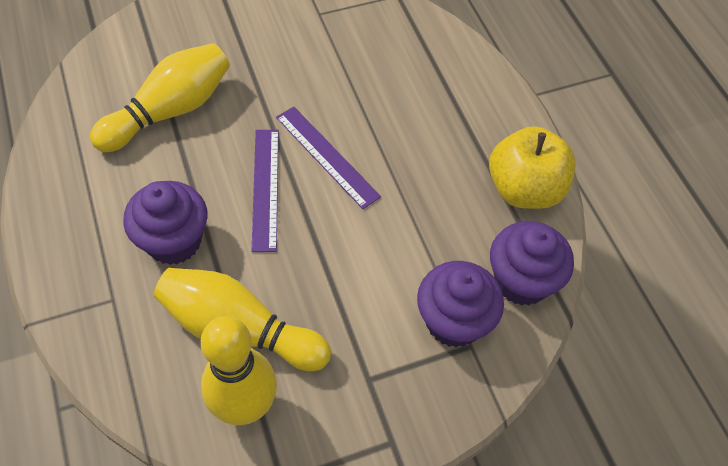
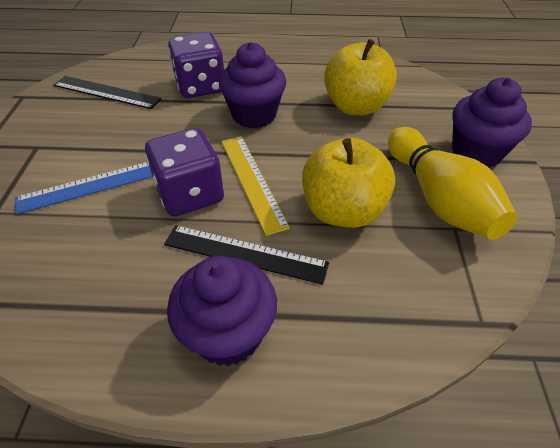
black ruler: none = 0 -> [53,76,161,109] [164,225,329,285] = 2
blue ruler: none = 0 -> [15,162,152,215] = 1
purple dice: none = 0 -> [145,128,224,217] [168,32,224,98] = 2
purple ruler: [252,130,279,252] [276,106,381,209] = 2 -> none = 0
yellow apple: [489,126,576,209] = 1 -> [302,137,395,228] [324,39,397,115] = 2
yellow bowling pin: [90,43,230,152] [154,268,331,371] [201,316,277,425] = 3 -> [388,127,517,240] = 1
yellow ruler: none = 0 -> [221,136,290,236] = 1

